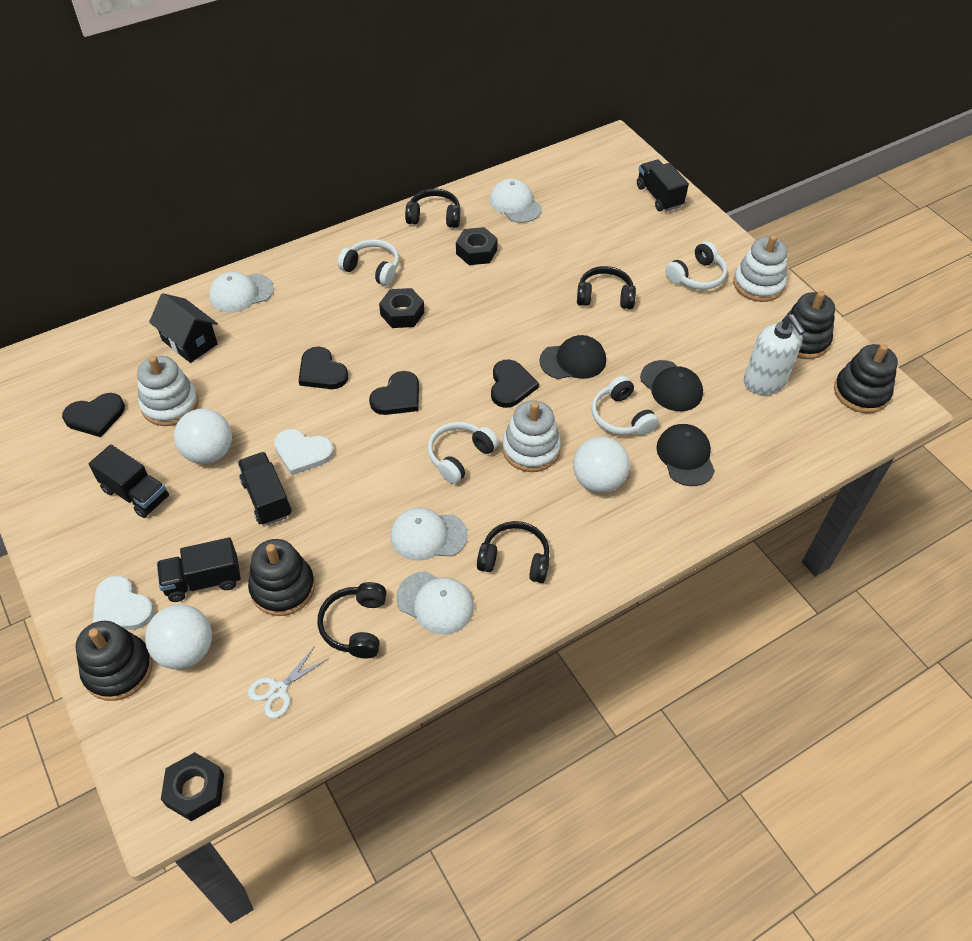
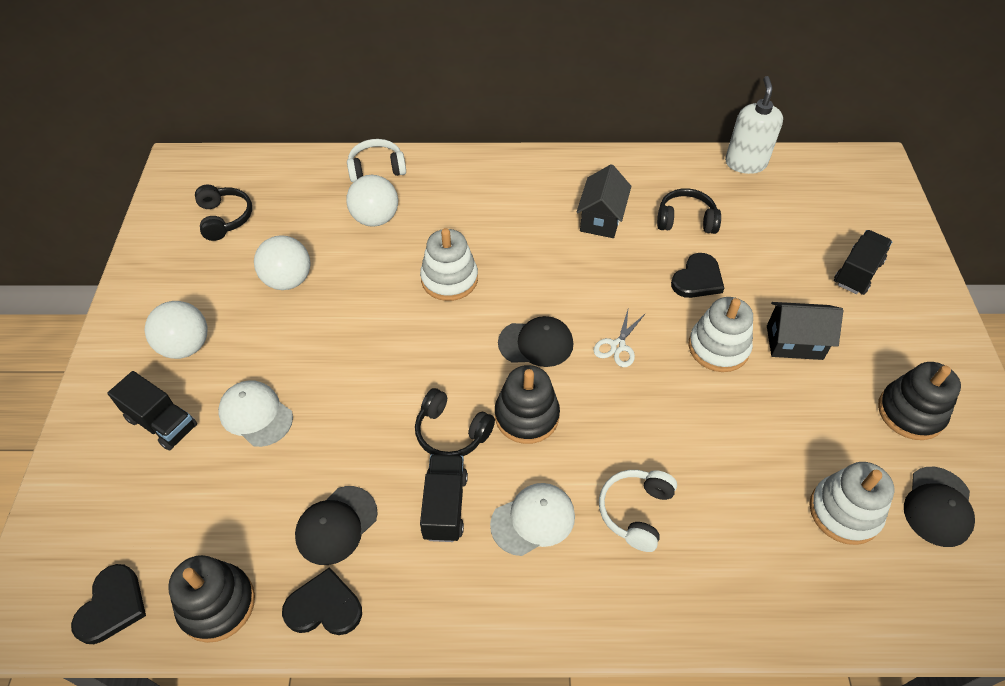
black headphones: [317,582,387,659] [405,189,460,228] [477,521,550,583] [577,266,636,309] = 4 -> [195,185,252,241] [415,388,495,456] [657,188,721,234] = 3
black heart: [62,393,125,437] [299,347,348,389] [369,371,419,415] [491,360,539,408] = 4 -> [71,564,146,644] [282,567,362,635] [671,253,724,298] = 3
black house: [149,293,218,363] = 1 -> [577,164,631,238] [767,302,843,360] = 2
black nut: [161,752,224,821] [379,288,424,328] [456,227,498,265] = 3 -> none = 0
black stacking toy: [76,621,153,701] [248,539,315,616] [782,291,835,359] [834,344,898,413] = 4 -> [168,555,255,643] [495,365,560,444] [878,362,961,440] = 3
black truck: [89,444,169,518] [157,537,241,602] [238,452,292,525] [637,160,689,211] = 4 -> [107,371,197,451] [420,454,468,542] [834,230,892,295] = 3
white cap: [209,272,274,313] [390,508,468,561] [396,571,474,635] [489,179,542,223] = 4 -> [218,380,293,447] [490,483,575,556] = 2
white headphones: [338,239,399,286] [428,422,499,484] [591,376,659,435] [665,241,727,290] = 4 -> [347,139,406,182] [599,470,677,552] = 2
white heart: [93,575,154,630] [274,429,334,475] = 2 -> none = 0

